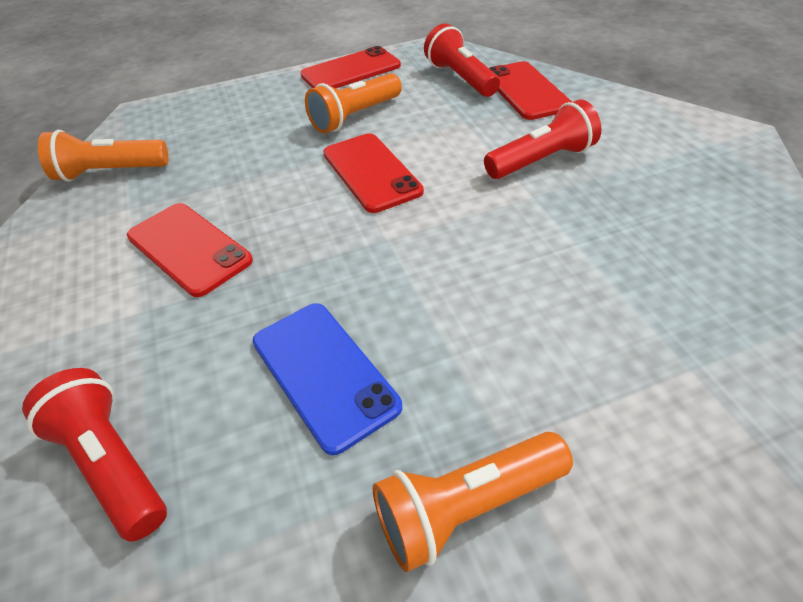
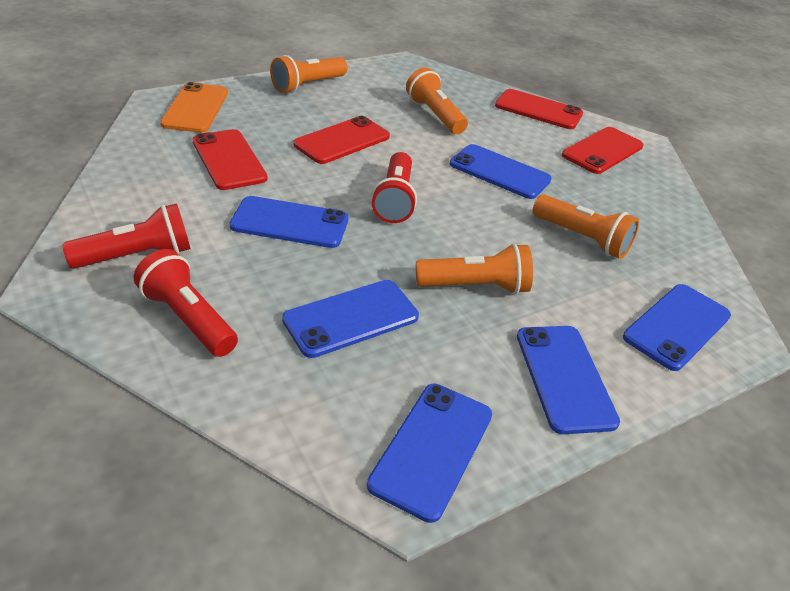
blue phone: [253,303,402,455] = 1 -> [229,196,348,248] [282,280,419,358] [367,384,492,523] [450,144,552,199] [517,326,620,434] [623,284,731,371] = 6
orange flashlight: [38,130,169,182] [305,73,402,133] [373,432,573,572] = 3 -> [270,55,347,93] [406,67,468,134] [416,243,533,294] [533,195,639,259] = 4
orange phone: none = 0 -> [160,82,228,132] = 1

